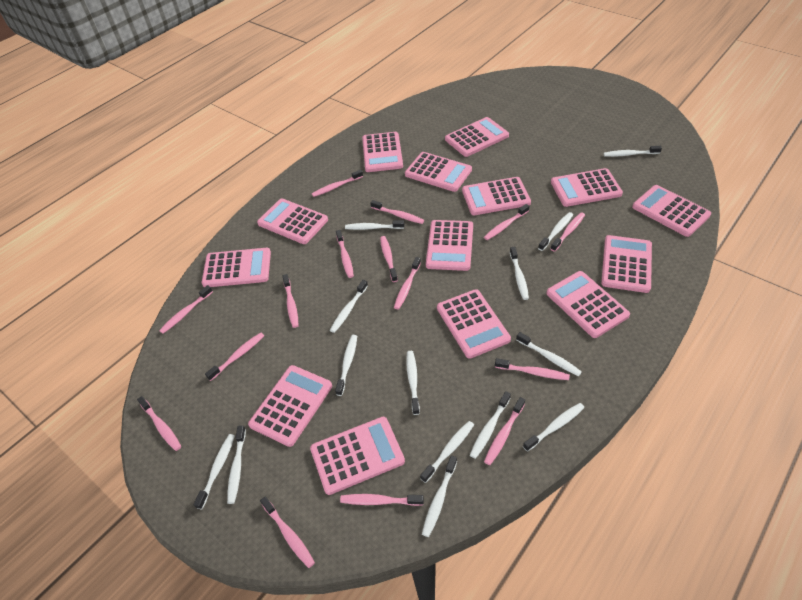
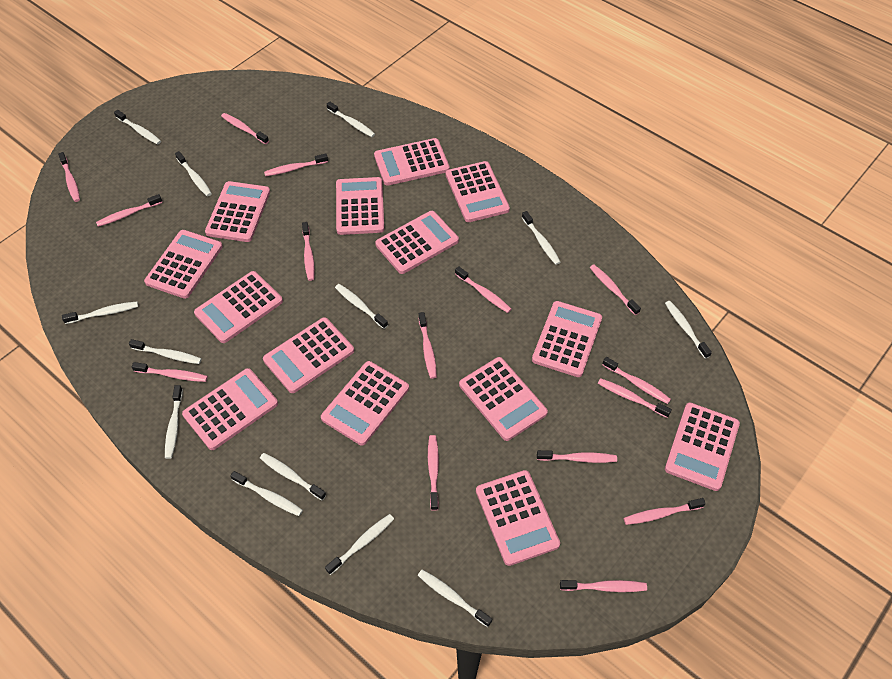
white toothbrush: [194,434,235,509] [227,425,246,504] [330,280,368,333] [335,335,357,396] [345,220,404,230] [406,351,420,415] [420,421,474,483] [422,456,457,537] [470,391,511,459] [510,247,529,300] [516,332,582,376] [523,403,584,452] [538,212,573,251] [604,146,662,157] = 14 -> [62,302,138,324] [114,110,161,145] [129,339,202,364] [165,385,183,459] [175,151,212,197] [230,471,303,516] [260,453,326,500] [325,514,394,575] [327,102,375,137] [335,284,388,329] [418,570,492,627] [522,211,560,265] [665,301,712,359] = 13

